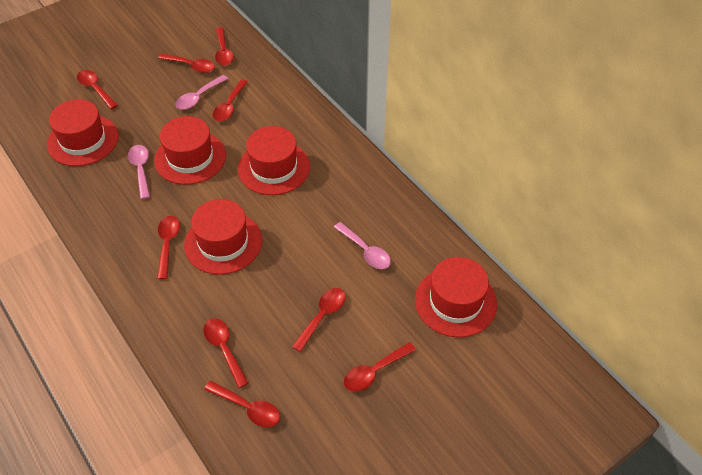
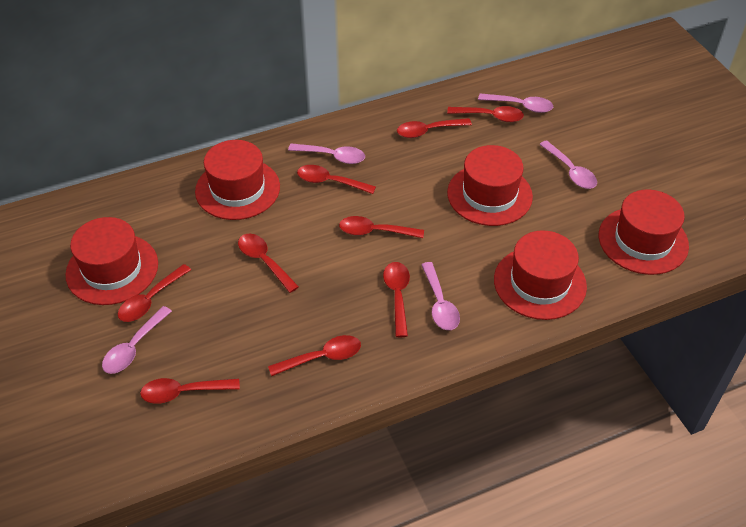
pink spoon: [128,145,150,199] [176,75,228,110] [334,222,391,269] = 3 -> [102,306,172,374] [288,143,365,164] [421,262,460,330] [478,93,553,113] [539,140,597,189] = 5

